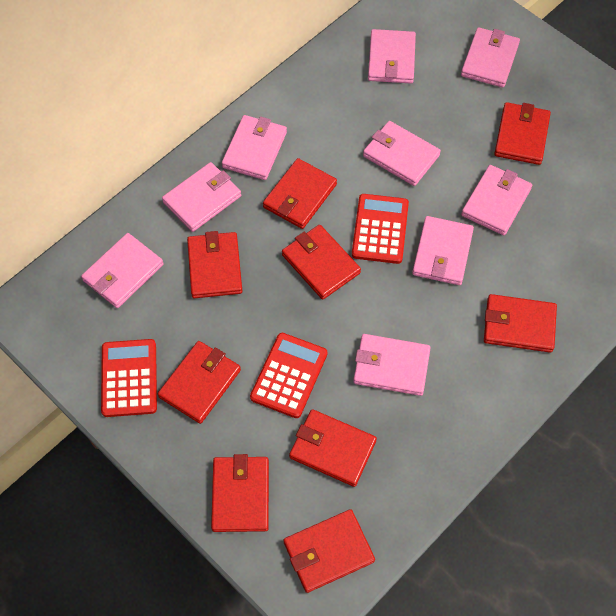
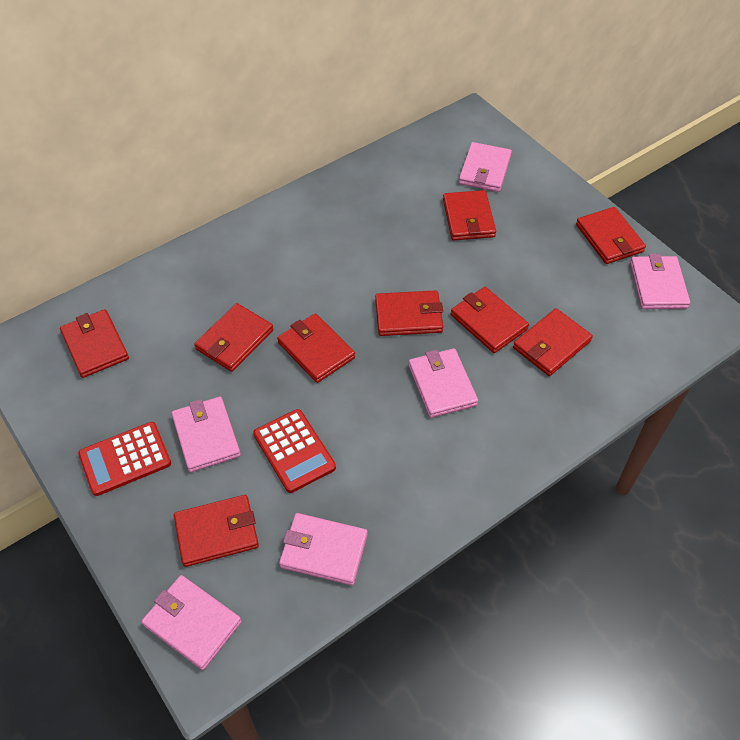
pink wallet: [81,233,164,308] [162,162,241,232] [222,115,287,180] [353,334,431,396] [363,121,441,186] [368,29,416,84] [412,216,474,285] [461,27,520,88] [461,165,532,235] = 9 -> [141,575,242,670] [171,397,241,472] [279,513,368,585] [408,348,478,418] [459,142,512,192] [630,254,690,309] = 6
red calculator: [101,339,157,417] [250,333,327,418] [352,194,409,264] = 3 -> [78,422,171,496] [253,409,336,493] = 2

